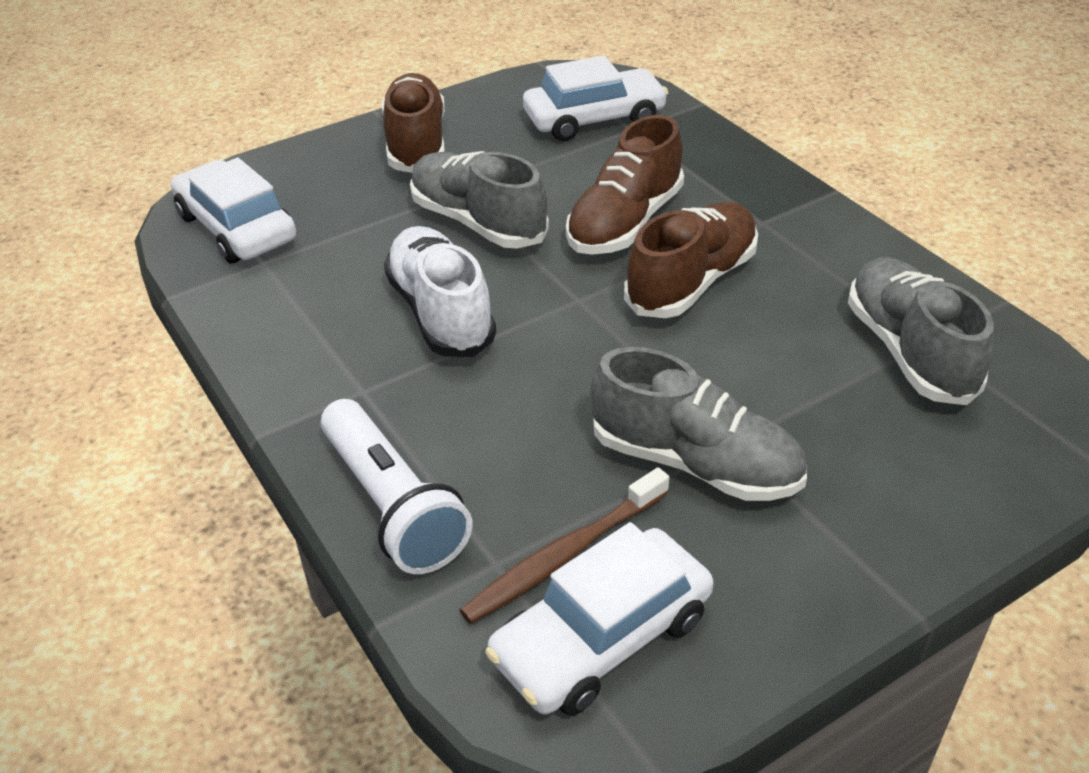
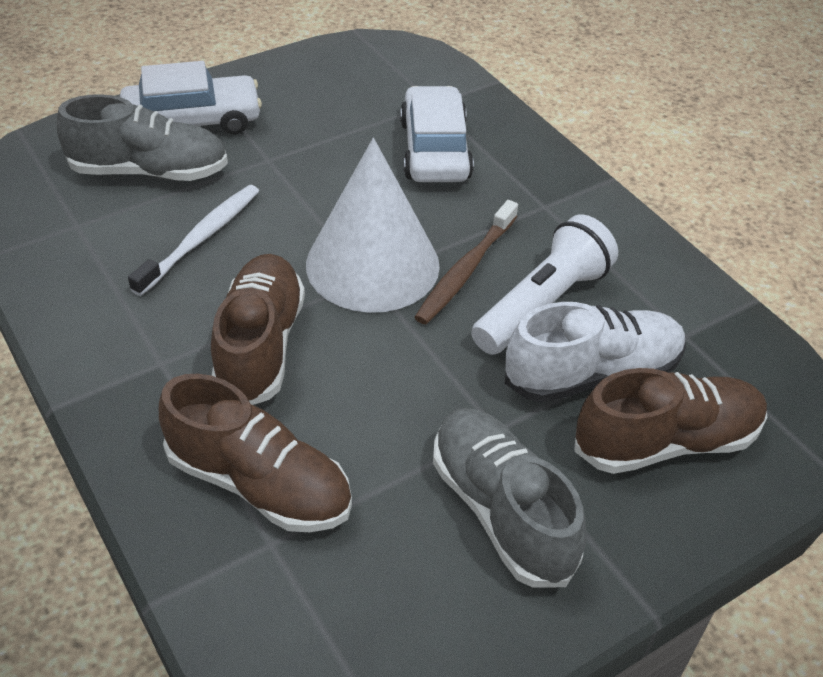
grey shoe: [410,151,549,249] [590,347,807,501] [848,257,994,405] = 3 -> [57,94,228,181] [433,408,586,588] = 2
white car: [171,158,296,263] [485,522,714,716] [523,55,668,141] = 3 -> [120,61,262,134] [400,86,474,182] = 2
white cone: none = 0 -> [306,138,440,313] = 1
white toothbrush: none = 0 -> [128,185,259,296] = 1

